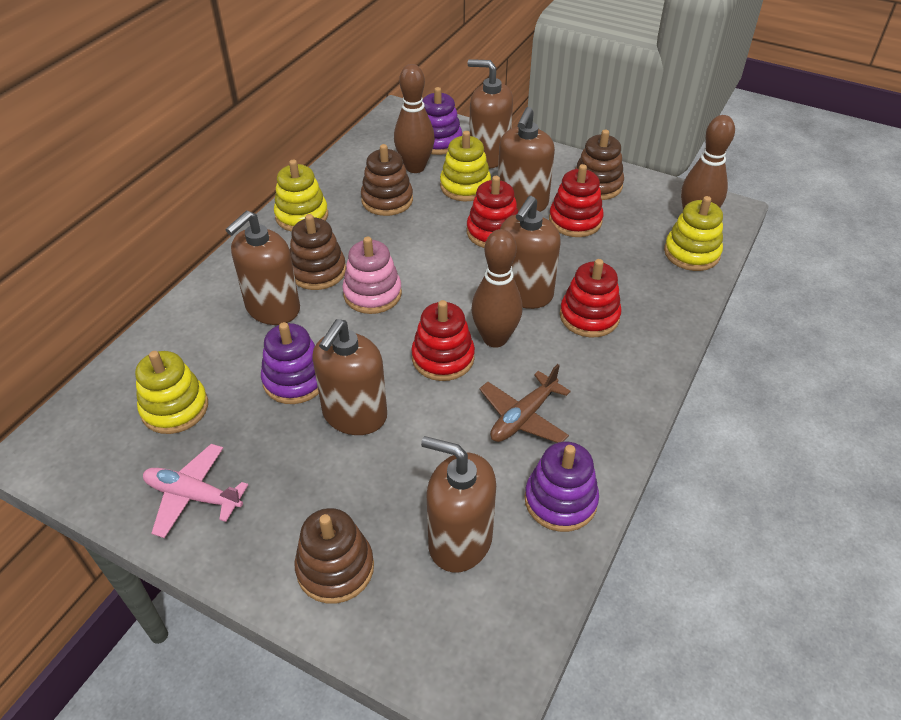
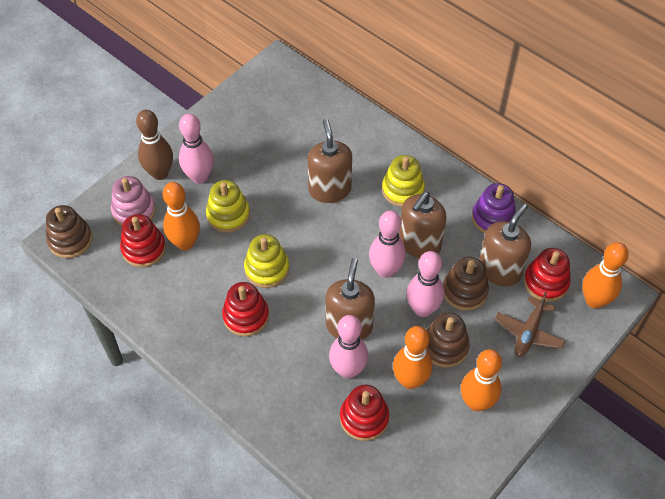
brown bowling pin: [394,64,435,173] [471,229,523,348] [681,115,735,209] = 3 -> [136,110,173,180] = 1
brown soap dispenser: [226,211,300,325] [312,319,387,435] [421,436,496,572] [467,59,513,169] [498,107,555,212] [500,196,560,309] = 6 -> [307,119,352,203] [326,258,375,340] [399,192,447,259] [479,204,531,286] = 4
brown stacking toy: [290,214,346,290] [294,508,374,604] [361,144,413,216] [575,129,624,200] = 4 -> [46,205,92,258] [426,312,470,368] [443,257,489,311] = 3
orange bowling pin: none = 0 -> [163,182,200,250] [393,326,432,389] [461,349,502,412] [582,242,629,309] = 4
pink bowling pin: none = 0 -> [179,113,214,184] [329,315,368,379] [369,210,406,278] [407,251,444,317] = 4
pink plane: [143,444,248,538] = 1 -> none = 0
purple stacking toy: [261,322,319,404] [422,87,462,155] [525,441,599,532] = 3 -> [472,183,516,234] = 1
yellow stacking toy: [135,351,208,434] [274,160,328,232] [440,131,491,202] [664,196,723,271] = 4 -> [206,180,250,233] [244,234,289,288] [382,155,425,207] = 3

